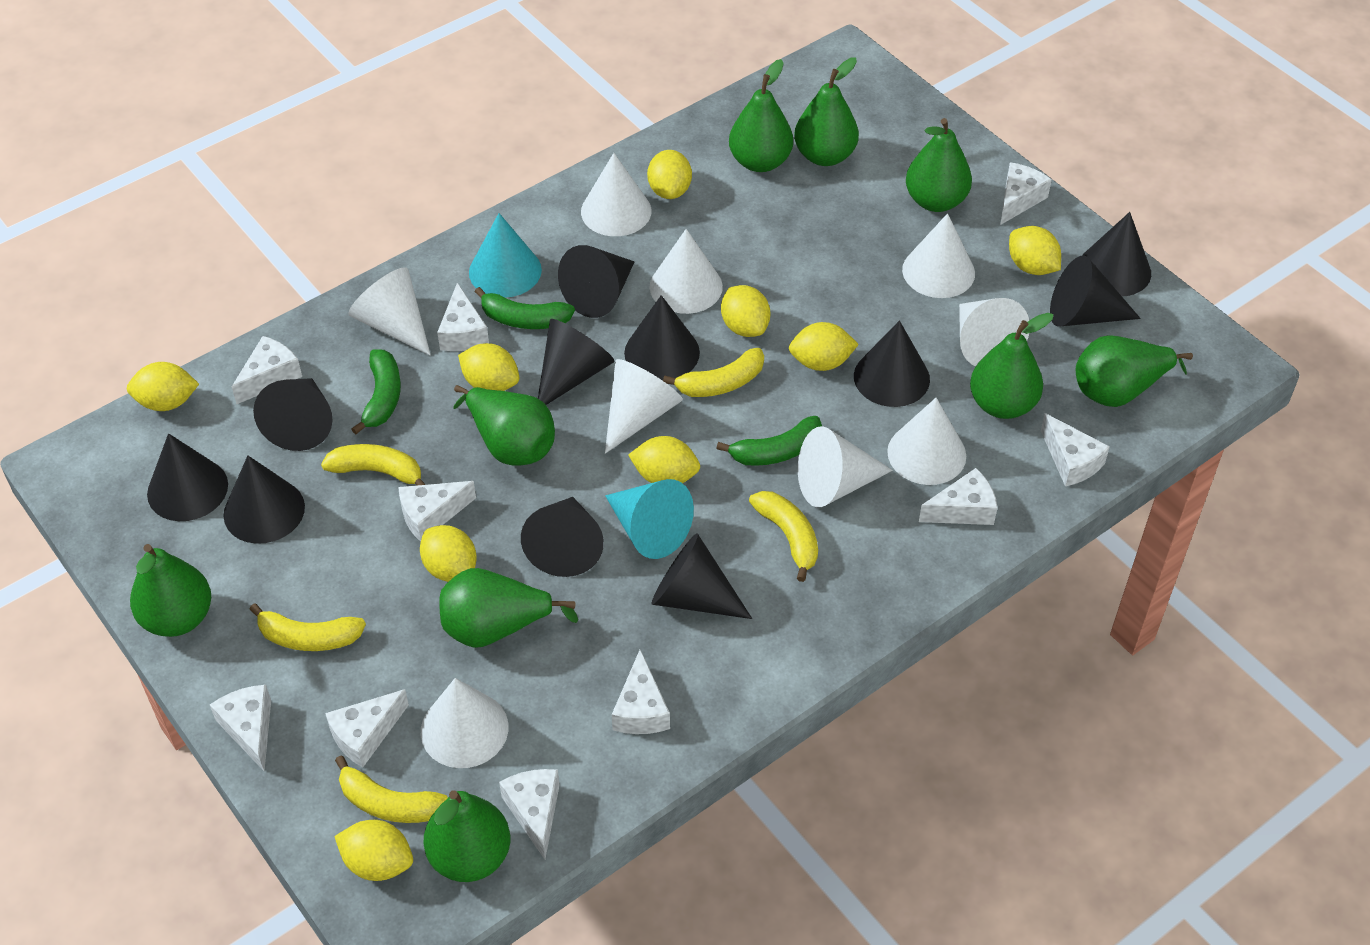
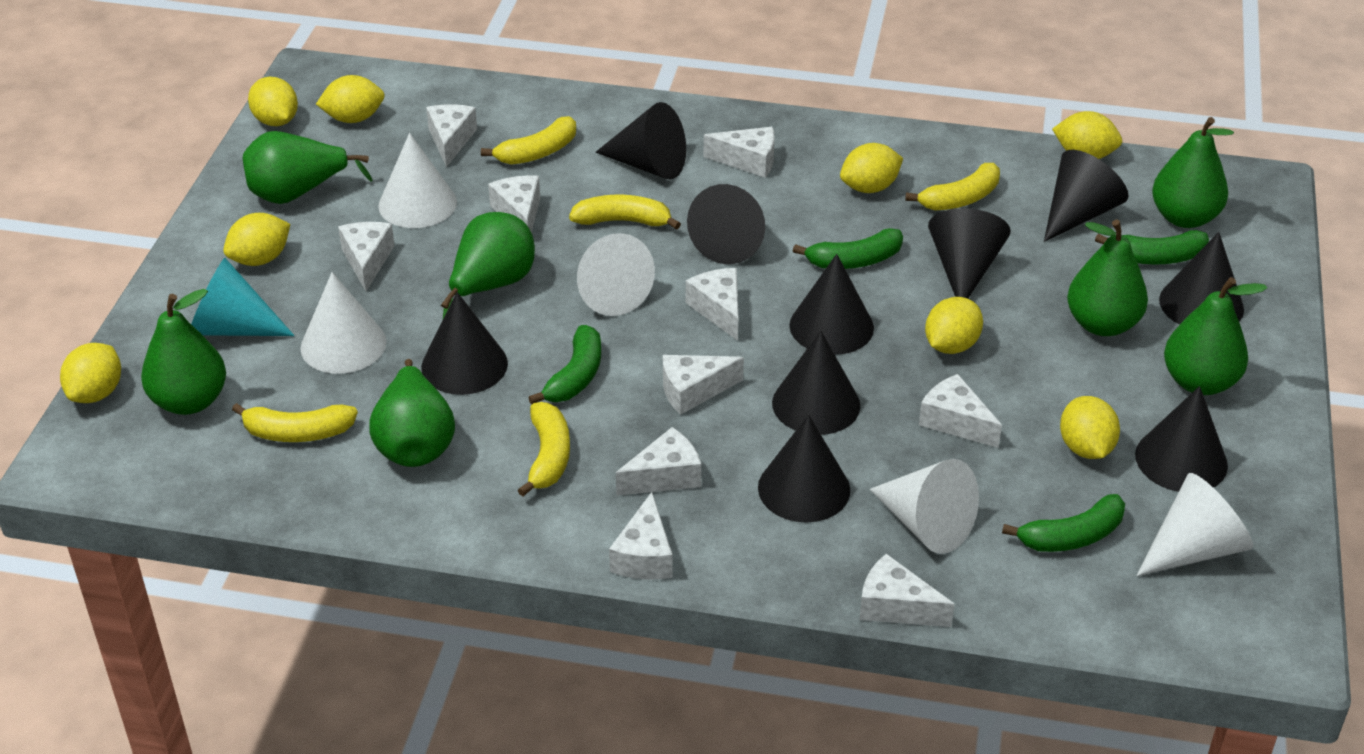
black cone: [147,433,228,521] [223,456,305,544] [253,378,332,451] [521,497,604,577] [538,319,615,405] [558,245,634,318] [624,295,700,381] [652,533,752,619] [854,320,930,407] [1050,255,1141,326] [1082,212,1151,296] = 11 -> [421,292,508,395] [595,102,686,180] [687,184,765,264] [758,415,850,523] [772,331,860,435] [789,254,874,355] [928,209,1011,299] [1044,150,1129,242] [1135,386,1228,492] [1159,232,1244,325] = 10
green banana: [351,349,401,434] [475,287,575,329] [716,416,822,466] = 3 -> [528,325,601,405] [793,228,903,269] [1002,494,1125,552] [1095,230,1209,265] = 4
green pear: [130,544,211,637] [424,790,510,882] [439,568,578,648] [453,385,555,466] [729,59,793,172] [794,57,859,166] [906,118,972,212] [970,313,1054,419] [1076,335,1193,407] = 9 -> [141,289,226,415] [243,131,373,204] [369,359,455,467] [441,212,535,319] [1067,220,1148,336] [1152,117,1234,228] [1164,277,1267,395] = 7
turquoise cone: [469,213,542,298] [605,479,694,559] = 2 -> [191,258,295,336] = 1
white cone: [348,267,431,355] [421,678,508,768] [581,153,651,236] [605,359,683,454] [650,229,723,314] [798,426,893,507] [887,398,966,485] [902,213,975,298] [959,298,1029,367] = 9 -> [300,272,387,374] [378,133,457,228] [577,233,655,316] [869,459,979,554] [1136,473,1253,576] = 5
yellow lemon: [127,362,199,411] [334,820,413,881] [420,525,477,582] [458,343,519,391] [628,436,700,483] [647,150,692,199] [721,285,770,337] [789,322,859,371] [1009,226,1061,275] = 9 -> [60,343,121,403] [223,213,290,266] [248,77,298,126] [316,75,385,123] [840,143,903,193] [925,297,983,354] [1052,111,1122,159] [1060,396,1120,459] = 8

